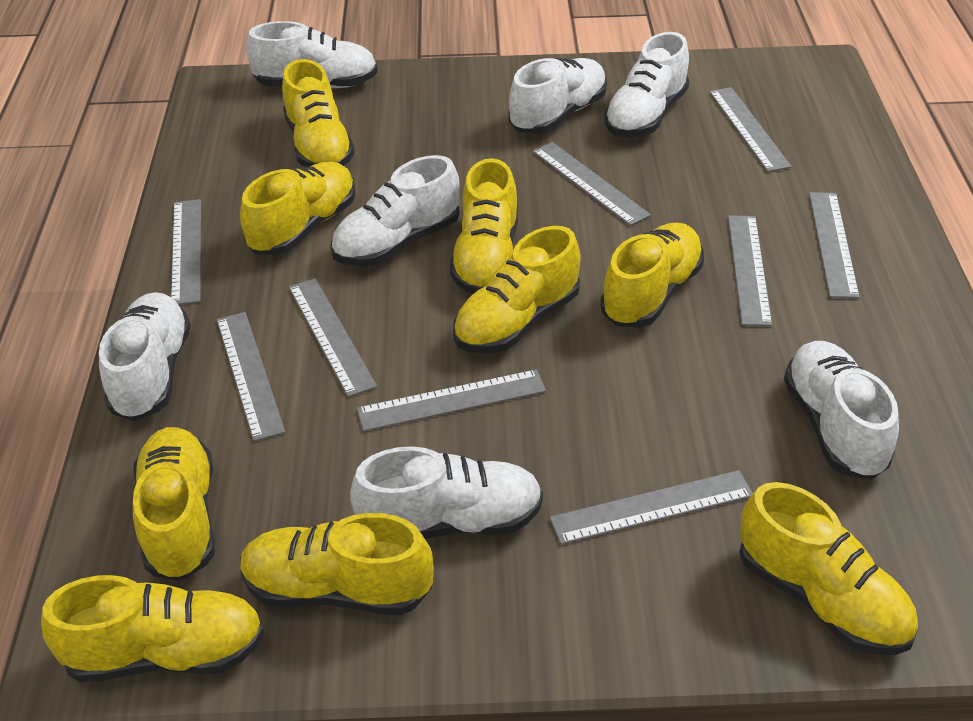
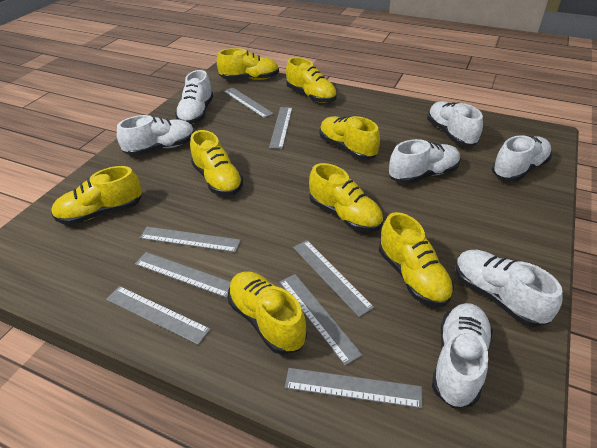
grey ruler: [171,199,201,305] [217,312,285,441] [289,278,377,397] [357,369,546,431] [533,142,651,226] [550,470,753,545] [709,87,792,172] [728,215,772,326] [809,192,860,298] = 9 -> [106,286,211,345] [135,252,231,298] [140,227,241,253] [223,88,274,118] [269,107,292,149] [279,274,362,366] [285,368,422,409] [293,240,374,317] = 8
yellow shoe: [41,575,264,682] [133,427,215,581] [240,162,356,255] [240,513,434,615] [282,59,355,167] [450,158,518,294] [453,226,580,354] [600,223,704,328] [739,482,918,655] = 9 -> [51,166,142,225] [190,130,243,196] [217,48,279,80] [228,271,307,355] [286,57,337,103] [309,163,383,232] [320,116,380,160] [379,212,454,307] = 8

